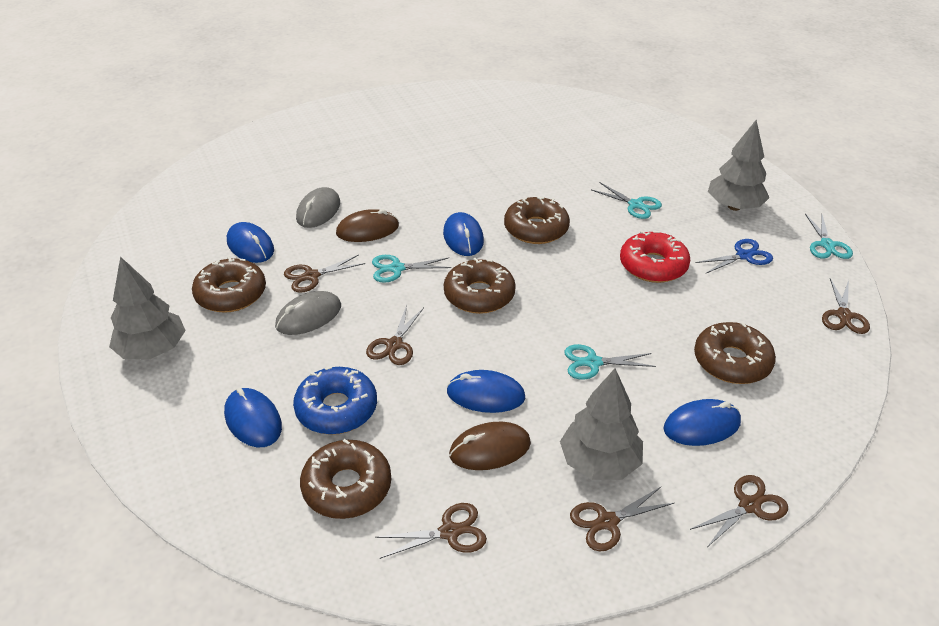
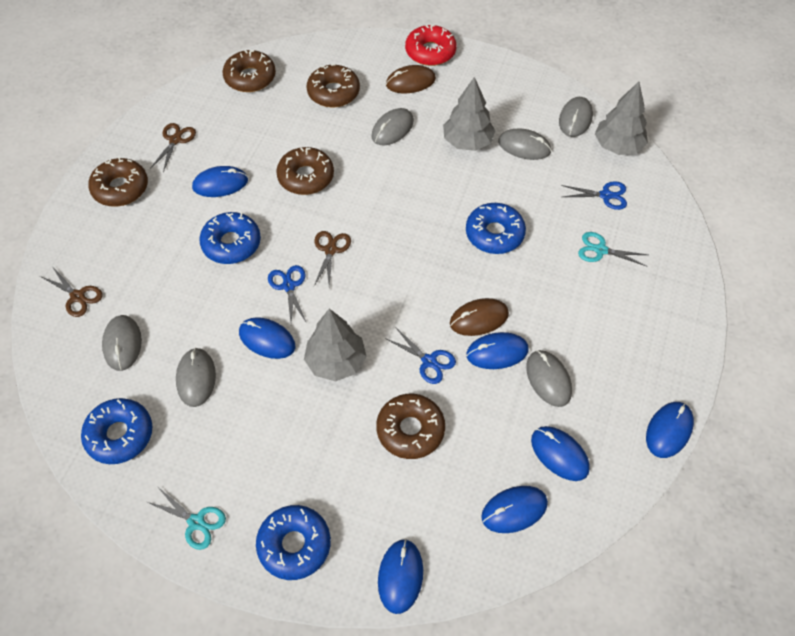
blue donut: [293,366,377,435] = 1 -> [81,398,153,464] [199,212,261,264] [256,505,331,580] [466,203,526,254] = 4
blue mouse: [224,388,282,447] [227,222,274,263] [443,212,484,256] [447,370,525,413] [663,399,741,446] = 5 -> [192,166,248,197] [239,317,295,359] [378,539,423,614] [466,332,529,369] [481,486,548,533] [531,426,590,481] [646,402,694,458] = 7
blue scissors: [696,239,773,273] = 1 -> [268,265,306,323] [385,327,456,384] [561,181,627,210] = 3
brown scissors: [284,255,365,293] [366,305,424,365] [375,503,487,559] [570,487,674,551] [690,475,788,547] [822,278,870,334] = 6 -> [40,266,103,317] [150,123,196,172] [314,231,351,286] = 3
grey mouse: [275,291,341,335] [296,187,340,228] = 2 -> [102,315,142,371] [176,348,216,407] [372,108,414,146] [498,128,552,160] [526,350,572,407] [559,97,593,137] = 6
turquoise scissors: [372,255,451,283] [564,344,656,380] [592,183,662,219] [805,214,853,259] = 4 -> [147,487,226,550] [578,232,648,266] = 2

